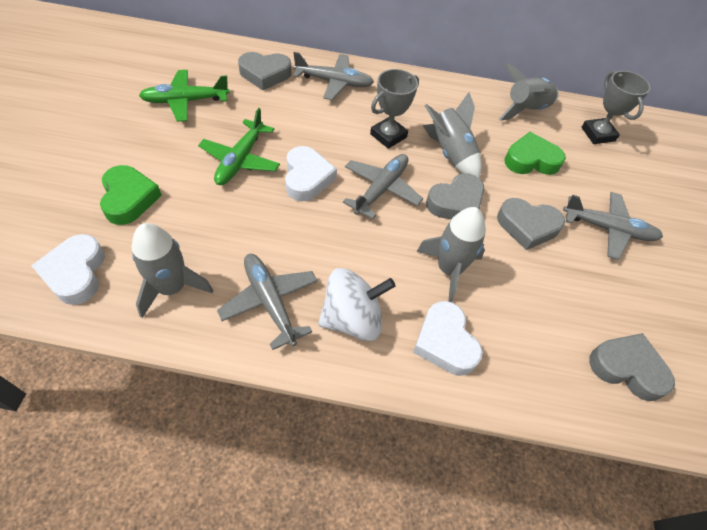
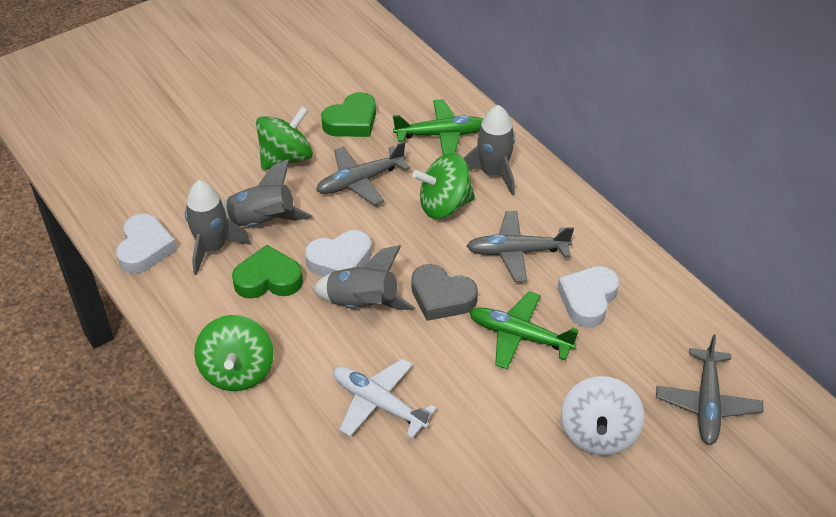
green spinning top: none = 0 -> [194,315,274,391] [256,106,313,171] [413,153,475,219] = 3
grey heart: [238,52,292,90] [426,173,484,219] [497,198,565,250] [589,333,675,401] = 4 -> [411,264,478,321] = 1
grey plane: [217,254,318,350] [293,52,374,100] [343,154,423,219] [563,192,663,260] = 4 -> [316,142,410,205] [467,211,574,282] [656,334,764,445] = 3
grey trophy: [370,69,419,149] [581,71,650,144] = 2 -> none = 0
white plane: none = 0 -> [333,358,437,439] = 1

